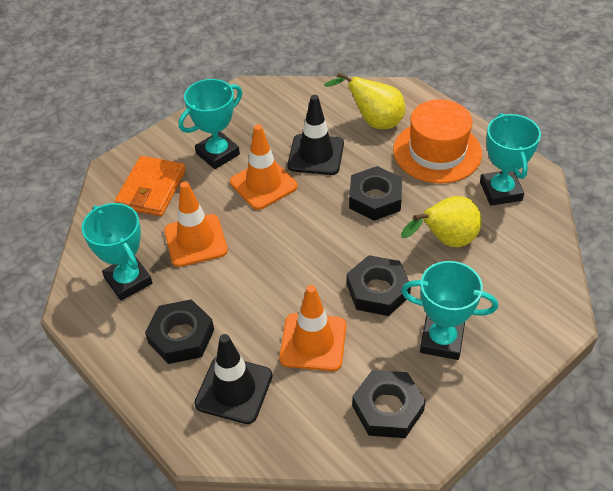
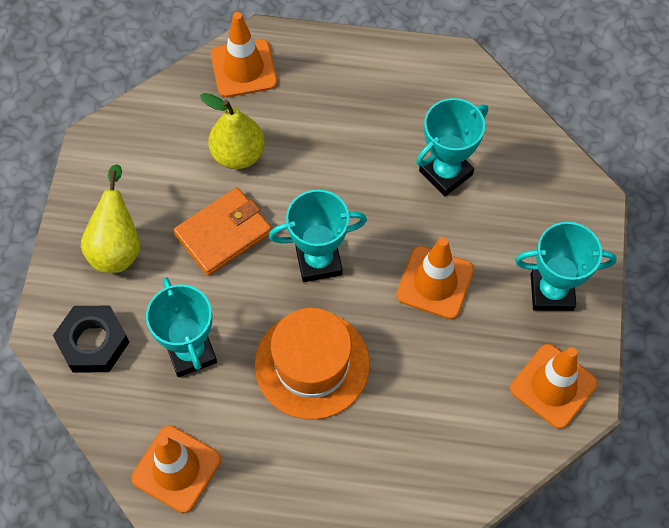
black nut: [145,299,214,364] [347,255,411,316] [349,166,402,221] [352,370,426,438] = 4 -> [53,306,130,373] = 1
black traffic cone: [194,334,273,424] [288,95,344,175] = 2 -> none = 0
orange traffic cone: [164,181,228,267] [230,124,298,210] [279,285,346,371] = 3 -> [131,425,221,513] [211,12,277,97] [396,237,474,319] [510,344,598,429] = 4

